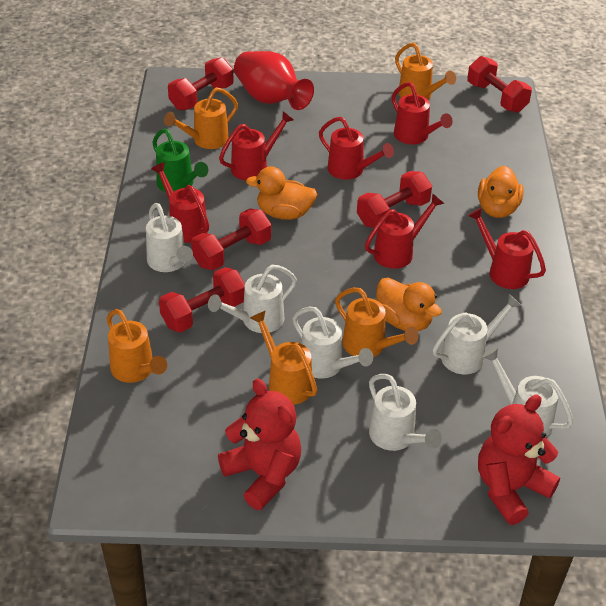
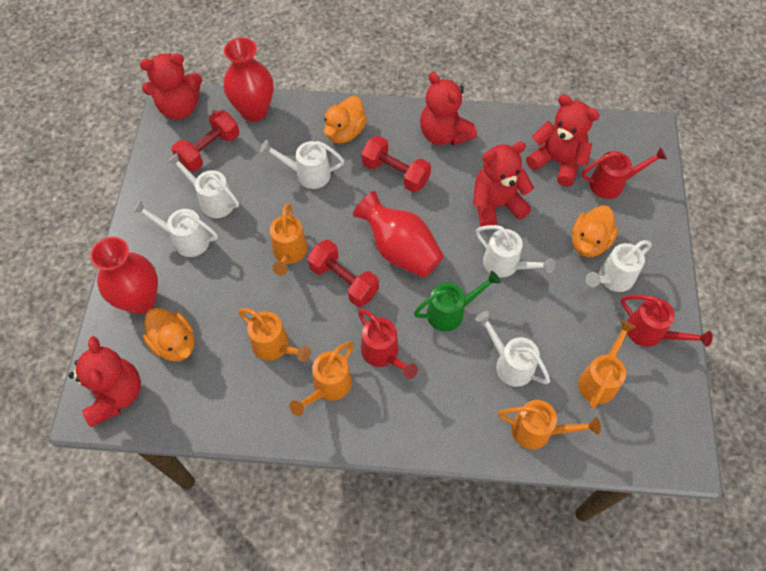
red dumbbell: [159,267,245,333] [168,57,234,110] [191,208,271,270] [357,171,432,228] [467,56,532,113] = 5 -> [171,110,239,171] [307,240,379,307] [361,136,431,193] = 3
red teddy bear: [218,378,301,510] [478,395,560,525] = 2 -> [69,336,141,427] [140,53,202,120] [420,72,477,146] [473,142,534,227] [526,94,600,187] = 5
red vase: [234,51,314,110] = 1 -> [90,237,158,314] [223,38,273,122] [353,191,444,278] = 3
red watering can: [151,162,209,243] [219,111,294,181] [319,117,394,180] [365,193,445,269] [392,82,453,144] [468,207,546,289] = 6 -> [358,309,418,379] [582,147,667,199] [621,295,713,347] = 3

